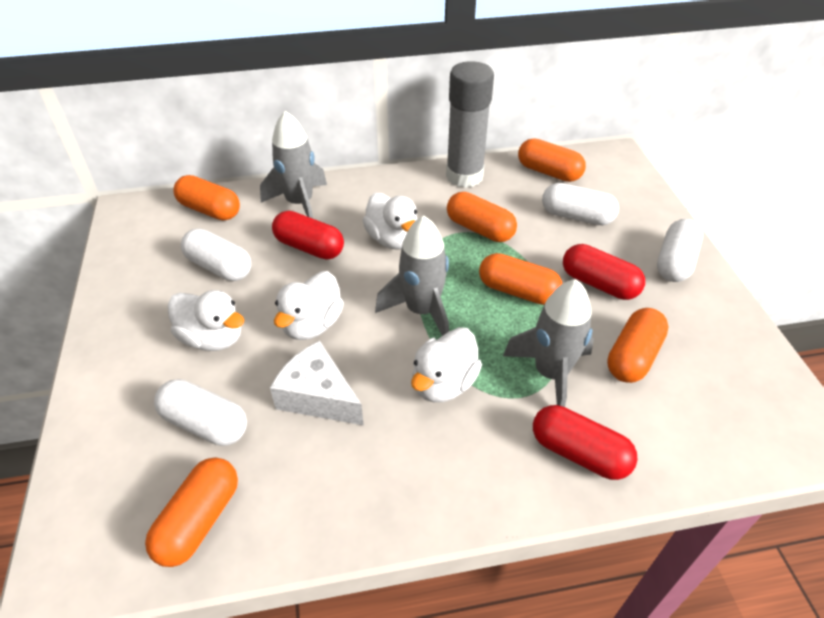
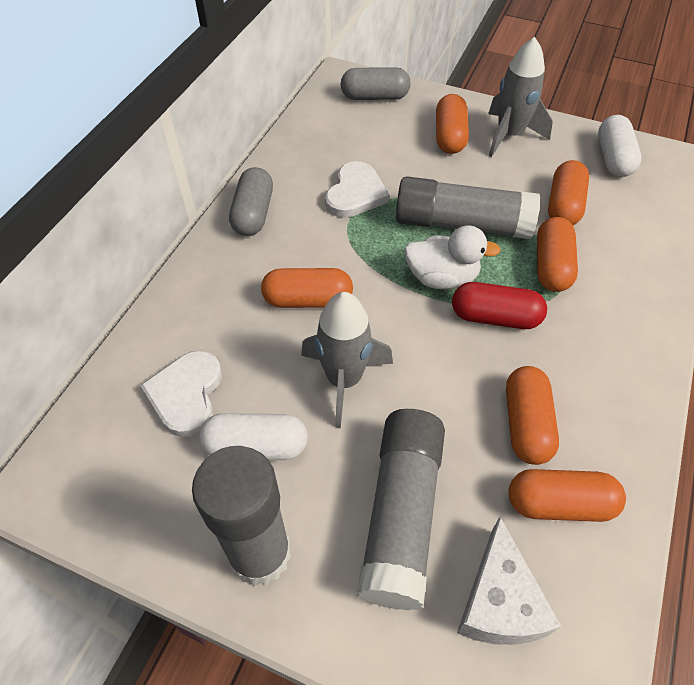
grey capsule: none = 0 -> [229,167,273,236] [341,67,411,100] = 2
grey glue stick: [446,61,494,188] = 1 -> [192,446,291,586] [357,409,445,610] [396,176,540,239] = 3
grey rocket: [260,111,327,219] [375,215,449,336] [503,279,594,407] = 3 -> [301,292,393,428] [488,37,553,157] = 2
red capsule: [272,211,344,260] [533,405,637,480] [563,244,645,300] = 3 -> [452,282,547,329] = 1
white capsule: [154,379,247,446] [181,228,251,281] [542,183,619,225] [657,219,703,282] = 4 -> [199,413,308,460] [598,115,641,177] = 2
white duck: [168,290,244,351] [274,271,344,340] [362,193,417,250] [411,327,482,402] = 4 -> [404,225,501,289] = 1
white heart: none = 0 -> [140,350,222,437] [325,161,390,218] = 2

